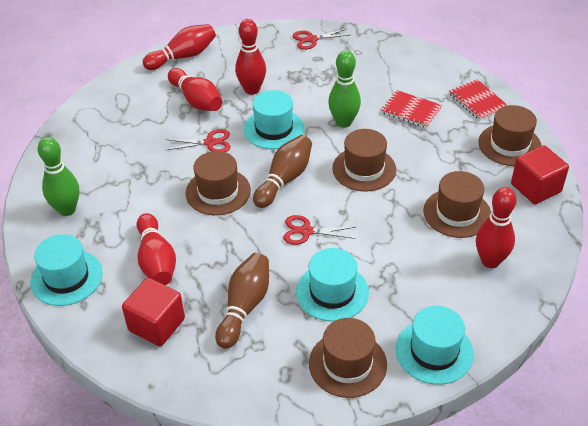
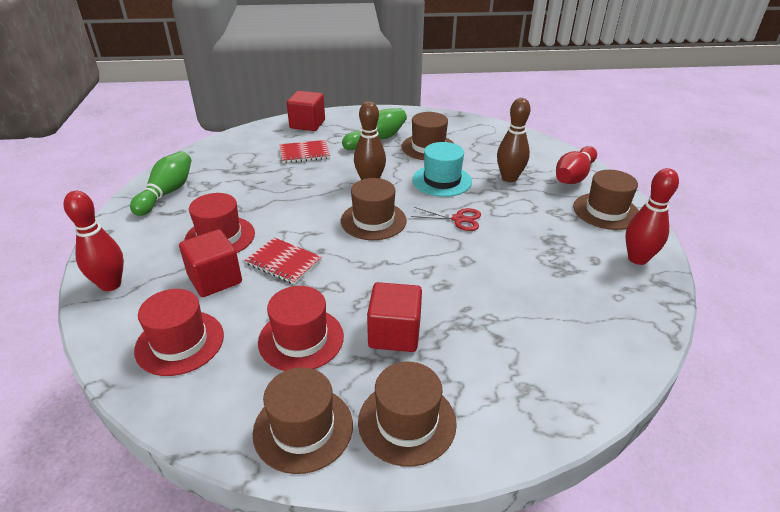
red bowling pin: [137,213,176,285] [143,24,216,70] [168,68,222,111] [235,19,266,95] [476,187,516,268] = 5 -> [64,191,124,291] [556,146,597,184] [625,168,679,265] = 3
red cube: [122,278,185,346] [511,145,569,204] = 2 -> [179,230,242,297] [287,91,325,131] [367,282,422,352] = 3
red hat: none = 0 -> [134,289,224,376] [184,193,255,253] [258,286,344,371] = 3
red scissors: [166,129,230,152] [283,215,356,245] [293,28,350,50] = 3 -> [411,207,481,231] = 1
turquoise hat: [30,234,103,306] [244,90,304,149] [296,248,369,322] [396,306,474,385] = 4 -> [412,142,472,197] = 1

